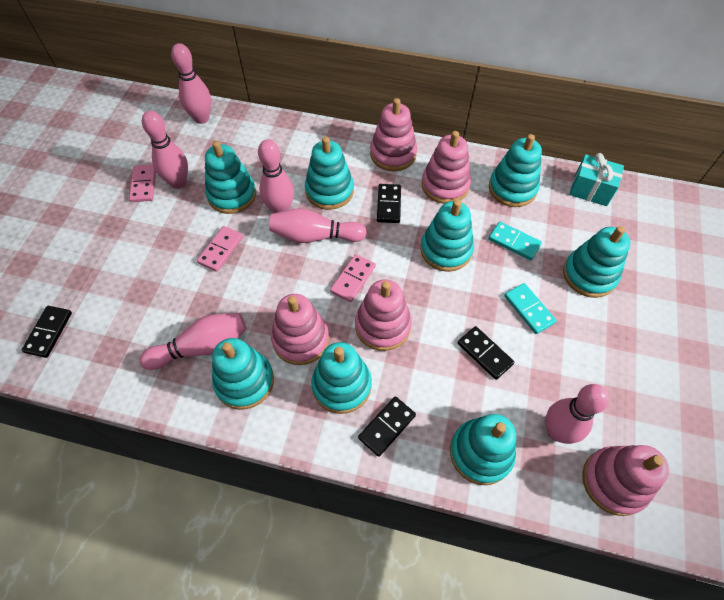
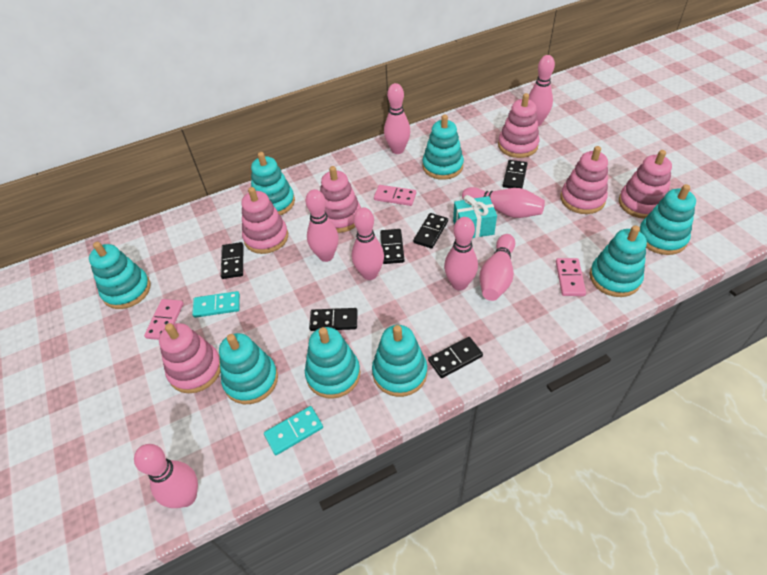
black domino: [21,306,72,358] [358,396,416,457] [377,184,401,223] [458,326,514,380] = 4 -> [221,242,243,279] [309,308,358,331] [380,229,405,264] [413,213,448,249] [428,337,483,378] [503,160,528,188] = 6
pink bowling pin: [139,313,247,370] [142,111,188,189] [171,43,211,124] [258,139,294,213] [269,208,367,243] [545,384,609,444] = 6 -> [134,444,198,508] [306,189,339,262] [352,207,384,280] [384,83,410,154] [444,217,478,290] [462,187,545,218] [479,234,515,301] [529,55,555,126] = 8
pink stacking toy: [271,294,329,365] [355,279,412,351] [370,98,417,171] [421,131,471,204] [582,445,669,516] = 5 -> [159,323,221,393] [242,187,288,254] [320,166,361,233] [498,93,539,158] [560,146,608,214] [619,150,672,219] = 6

